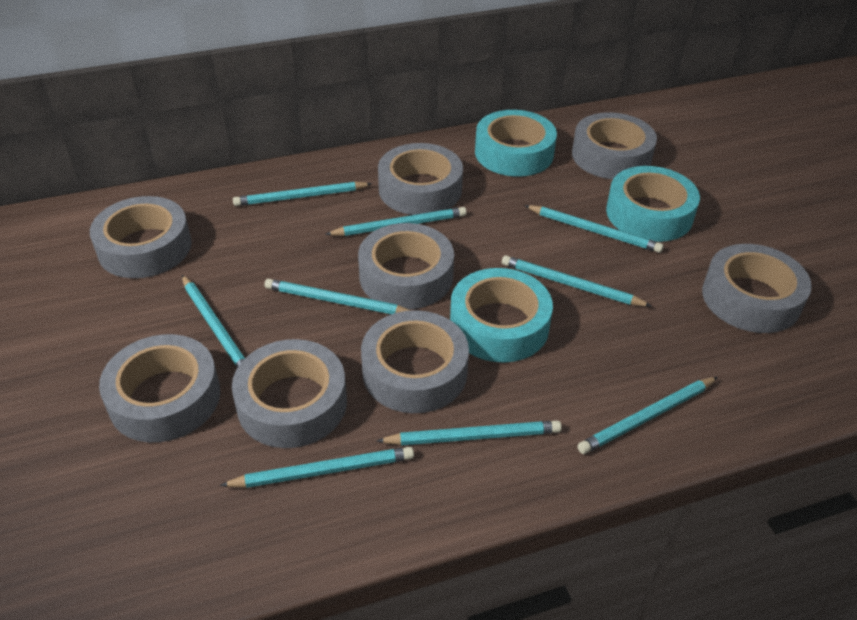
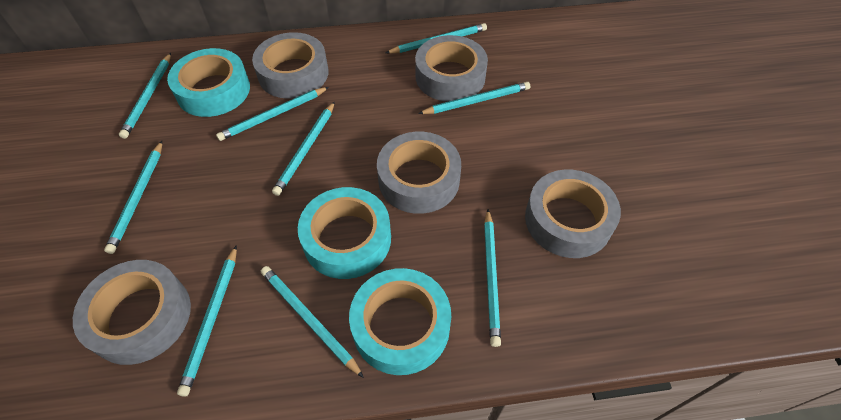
grey tape: [90,196,191,278] [99,334,220,442] [232,339,347,448] [358,223,454,309] [361,310,469,413] [378,143,463,215] [572,112,657,179] [702,244,812,333] = 8 -> [73,260,191,365] [252,32,329,99] [377,132,461,214] [415,35,488,102] [525,170,621,258] = 5

